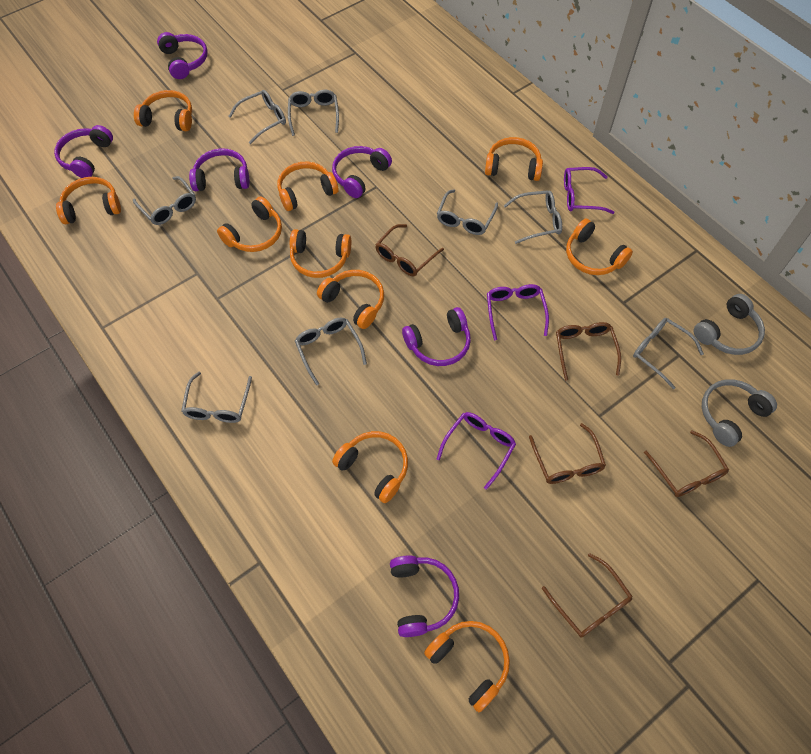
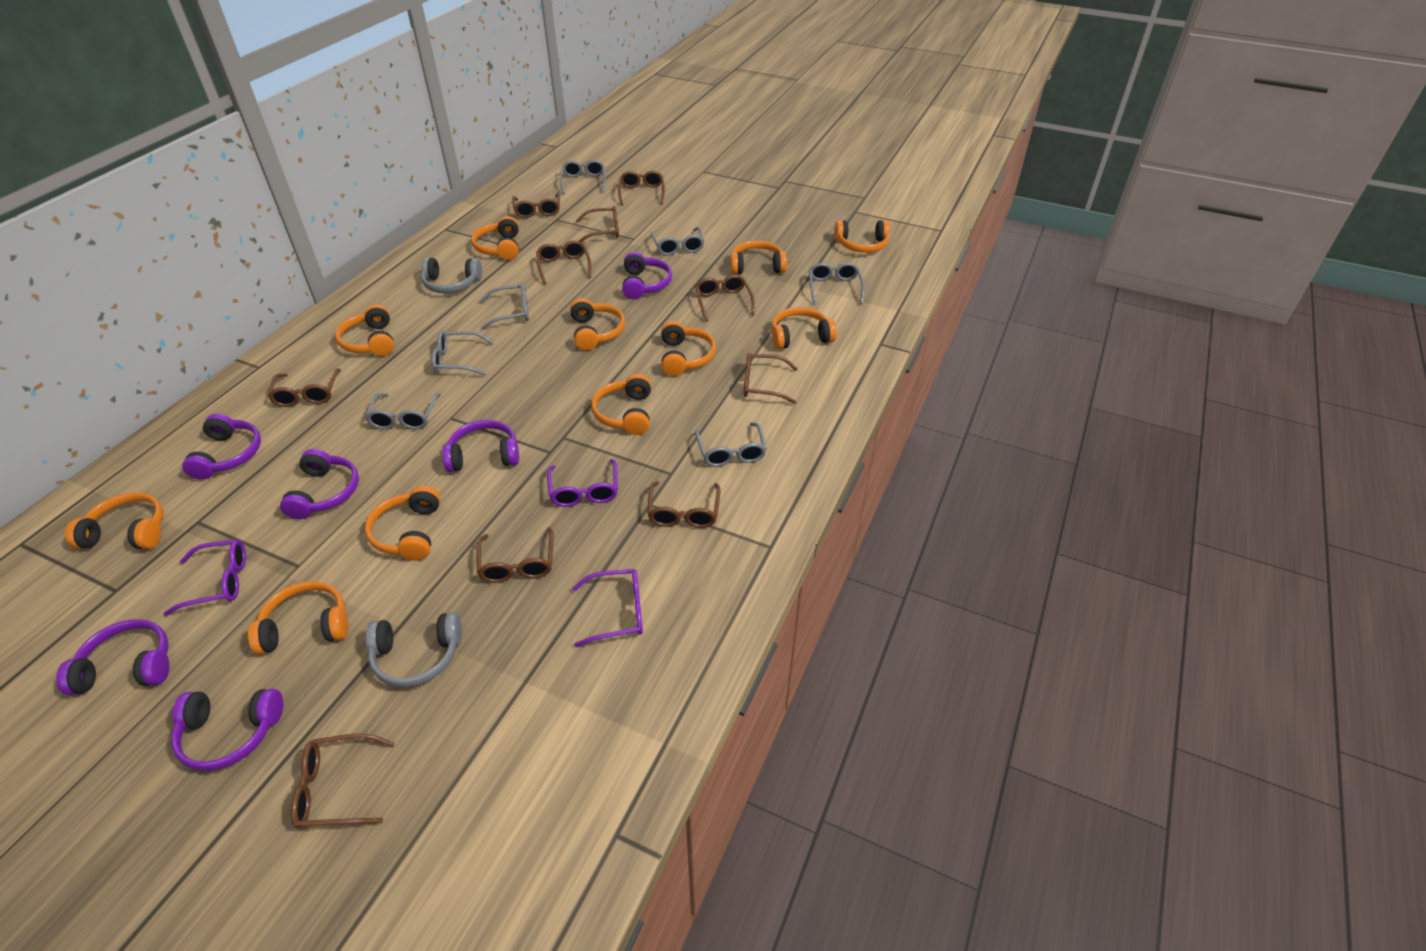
brown glasses: [375,224,444,276] [529,423,606,484] [542,553,633,638] [556,322,621,381] [644,430,729,497] = 5 -> [268,368,341,407] [290,733,395,829] [476,527,554,583] [512,192,560,218] [536,241,591,285] [576,206,619,242] [618,171,665,206] [647,481,721,528] [695,275,755,322] [744,353,798,404] = 10
grey glasses: [133,176,196,225] [181,372,252,423] [229,90,286,144] [288,90,339,136] [295,317,367,385] [437,189,498,235] [504,190,562,244] [633,318,704,389] = 8 -> [365,393,441,430] [432,331,494,376] [480,283,529,330] [560,160,606,194] [651,227,705,256] [695,422,767,467] [809,263,865,305] = 7
orange headphones: [56,177,121,224] [134,90,192,131] [217,196,282,252] [278,161,339,211] [290,229,351,278] [317,270,384,329] [332,431,408,503] [424,621,510,712] [485,137,543,181] [566,218,633,275] = 10 -> [65,492,164,549] [248,581,349,654] [335,304,394,356] [365,485,440,561] [471,216,519,260] [570,298,625,351] [591,374,651,435] [661,321,716,376] [730,240,787,275] [772,307,837,349] [835,220,890,253] = 11

